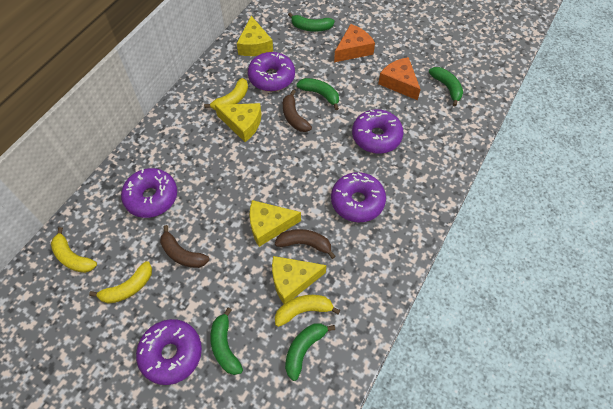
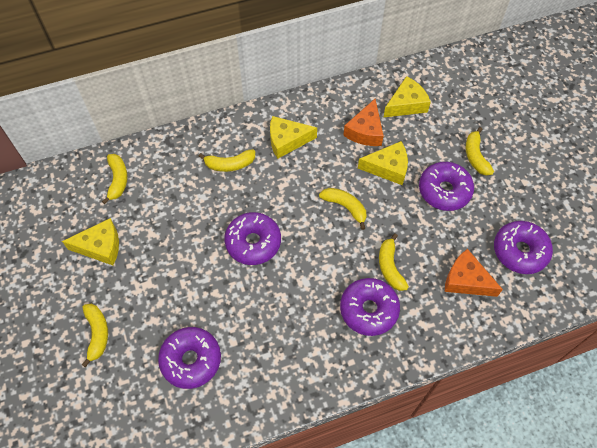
brown banana: [160,225,209,268] [275,229,336,259] [283,90,312,132] = 3 -> none = 0
green banana: [210,307,243,375] [285,323,335,381] [288,13,335,32] [296,78,339,110] [429,67,463,106] = 5 -> none = 0
yellow banana: [51,227,97,273] [89,261,152,304] [204,78,248,111] [275,295,340,327] = 4 -> [82,304,108,367] [102,154,128,204] [199,149,255,172] [319,188,366,230] [379,233,409,291] [465,127,494,175] = 6

